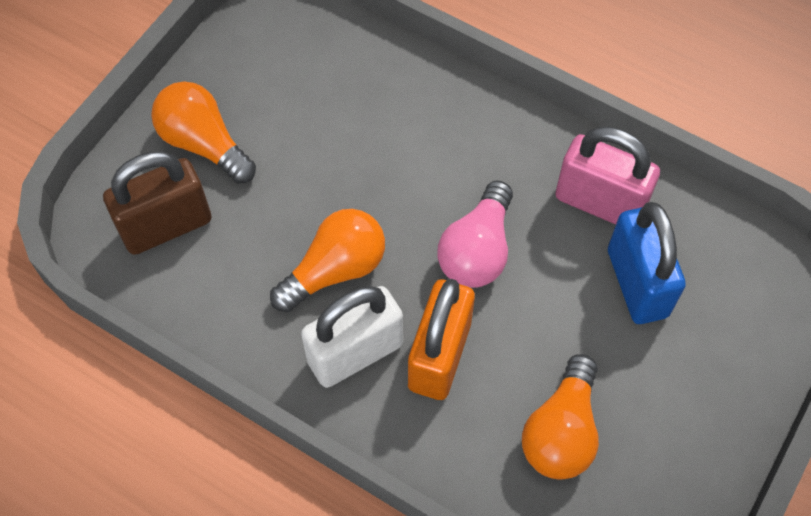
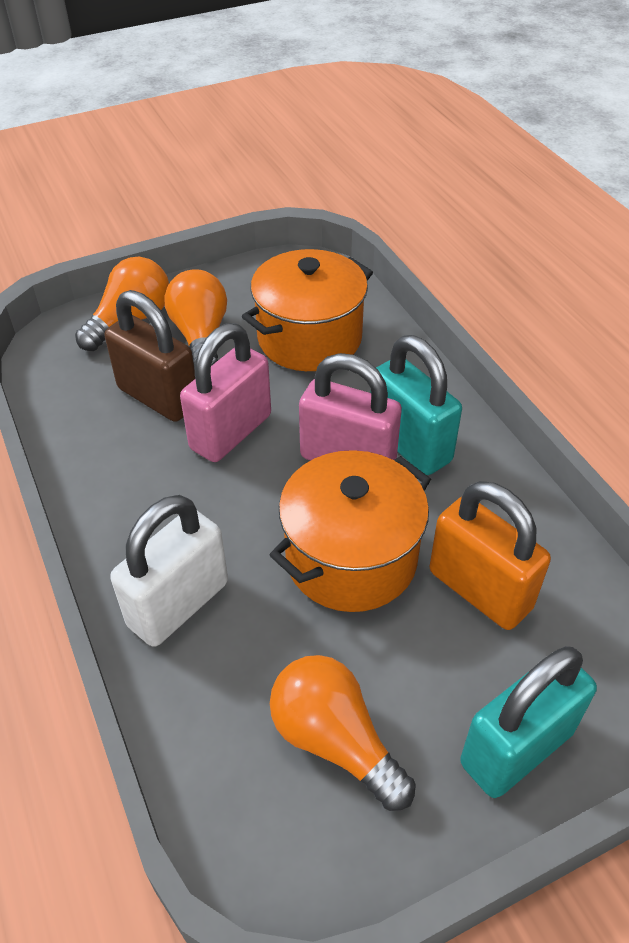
blue padlock: [608,202,686,324] = 1 -> none = 0
orange pot: none = 0 -> [242,249,373,371] [270,450,431,612] = 2
pink light bulb: [438,180,513,288] = 1 -> none = 0
pink padlock: [555,127,660,225] = 1 -> [180,323,271,462] [299,353,402,461] = 2
turquoise padlock: none = 0 -> [376,335,462,475] [460,646,597,798] = 2

